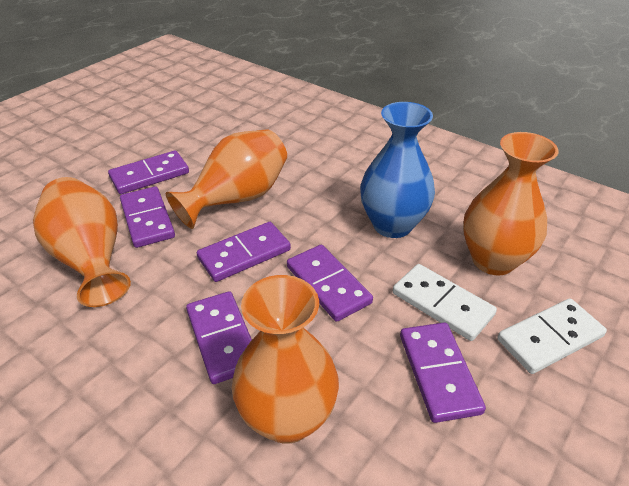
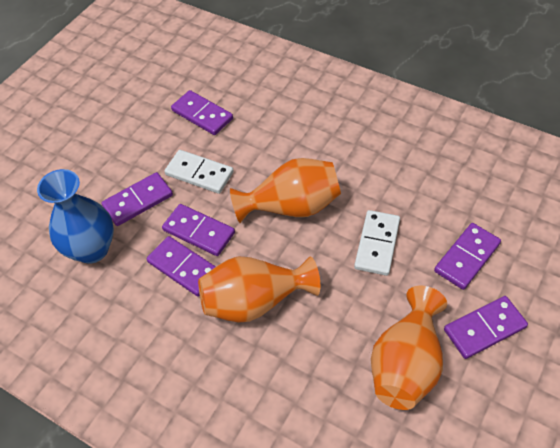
orange vase: [33,177,131,307] [166,129,287,229] [232,275,339,444] [463,132,559,275] = 4 -> [198,256,320,323] [230,158,341,223] [371,286,447,410] = 3

